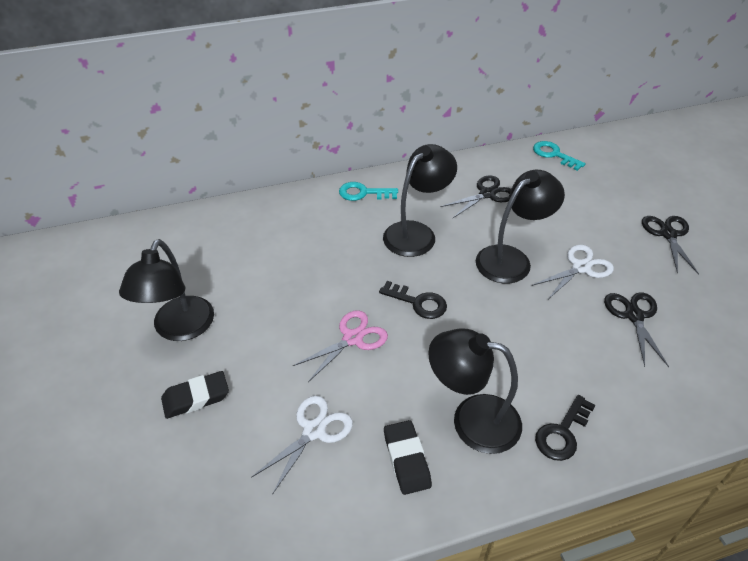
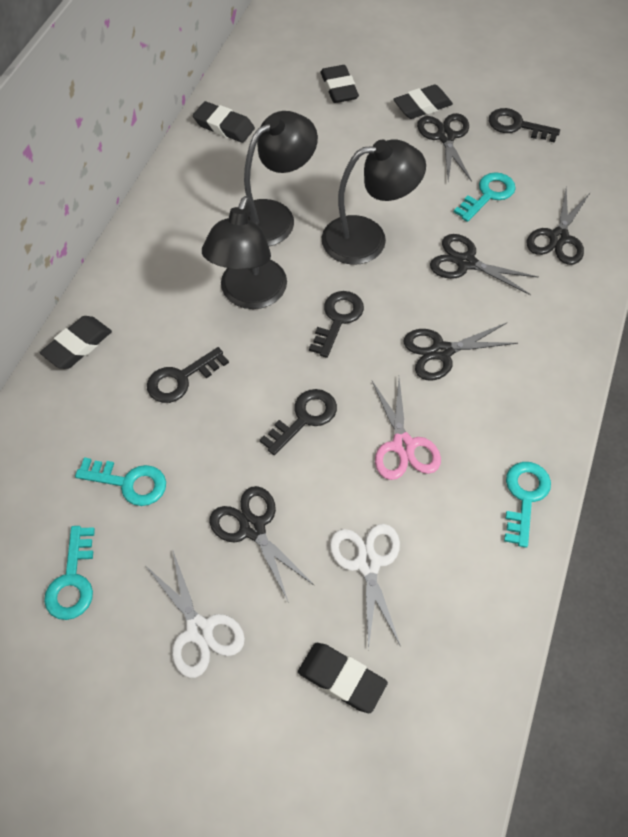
black eraser: [161,371,229,419] [384,420,432,495] = 2 -> [40,316,112,369] [193,101,255,143] [298,643,388,713] [320,65,359,103] [393,85,453,119] = 5
black key: [379,281,447,319] [535,395,596,461] = 2 -> [147,347,229,403] [260,389,337,455] [309,291,364,358] [489,108,560,143] = 4
black lamp: [119,239,214,341] [383,144,457,257] [428,329,522,454] [476,170,565,283] = 4 -> [202,196,287,309] [244,111,318,246] [322,139,426,265] = 3
black scissors: [440,176,511,218] [604,292,669,367] [642,216,699,274] = 3 -> [209,486,315,603] [403,323,518,380] [417,113,472,182] [430,234,539,295] [527,187,590,265] = 5
turquoise key: [339,182,398,201] [533,141,586,171] = 2 -> [44,526,95,620] [75,457,166,506] [454,172,516,222] [504,462,551,548] = 4

